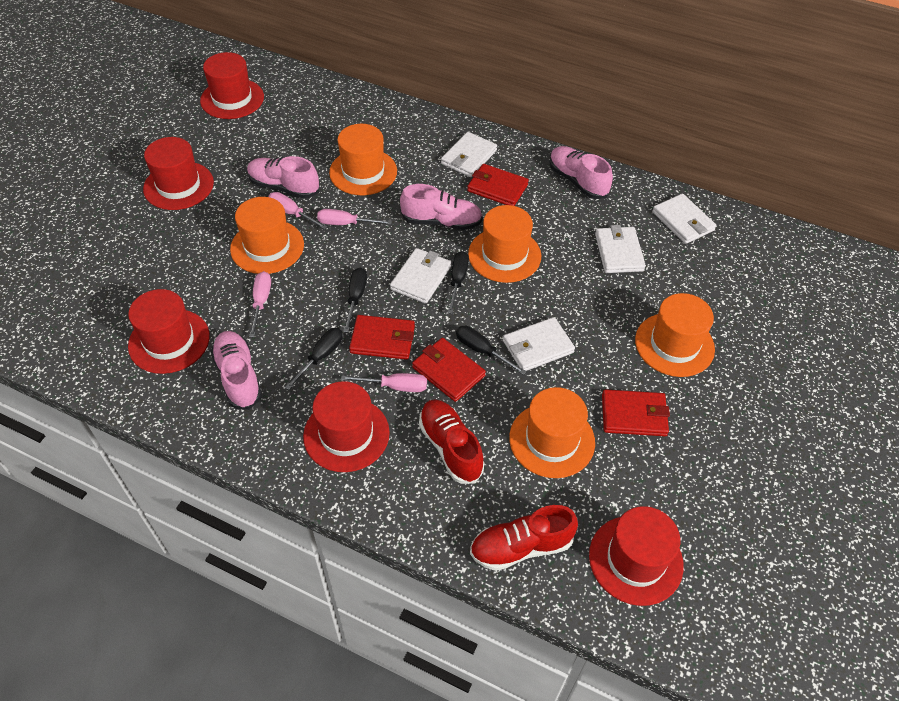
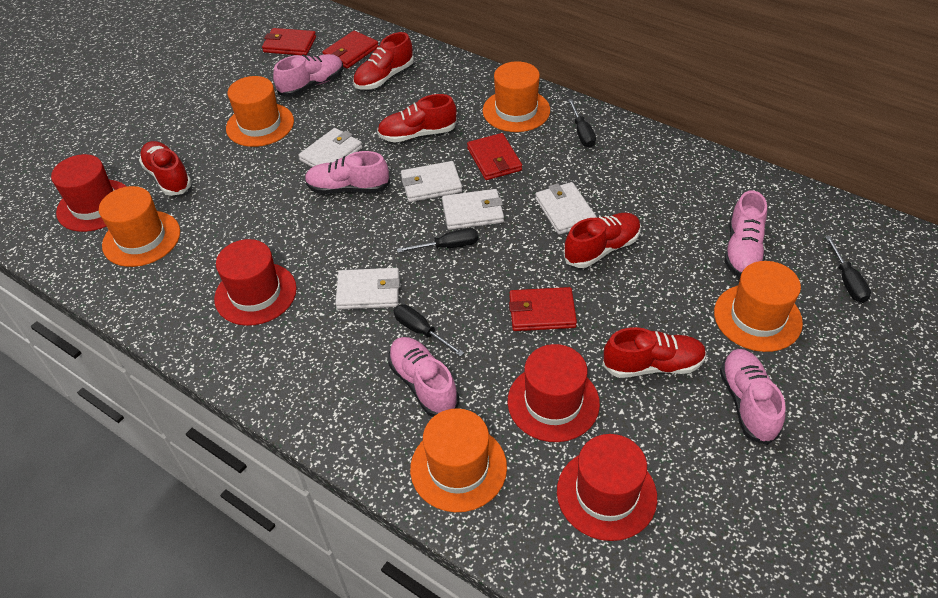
pink screwdriver: [249,271,271,337] [268,192,328,230] [317,209,392,225] [341,373,427,392] = 4 -> none = 0
pink shoe: [211,331,262,410] [247,156,319,199] [400,184,483,230] [549,146,613,199] = 4 -> [273,54,344,97] [305,151,390,194] [388,337,459,417] [720,349,785,445] [725,190,767,277] = 5
red hat: [128,289,210,374] [143,137,214,210] [200,52,264,119] [303,381,390,472] [589,506,684,606] = 5 -> [51,154,127,232] [214,239,297,326] [508,344,600,442] [557,434,657,541] = 4
red shoe: [419,399,484,484] [470,505,578,571] = 2 -> [139,141,192,196] [353,32,414,90] [377,94,457,142] [563,213,641,268] [602,327,707,378] = 5

